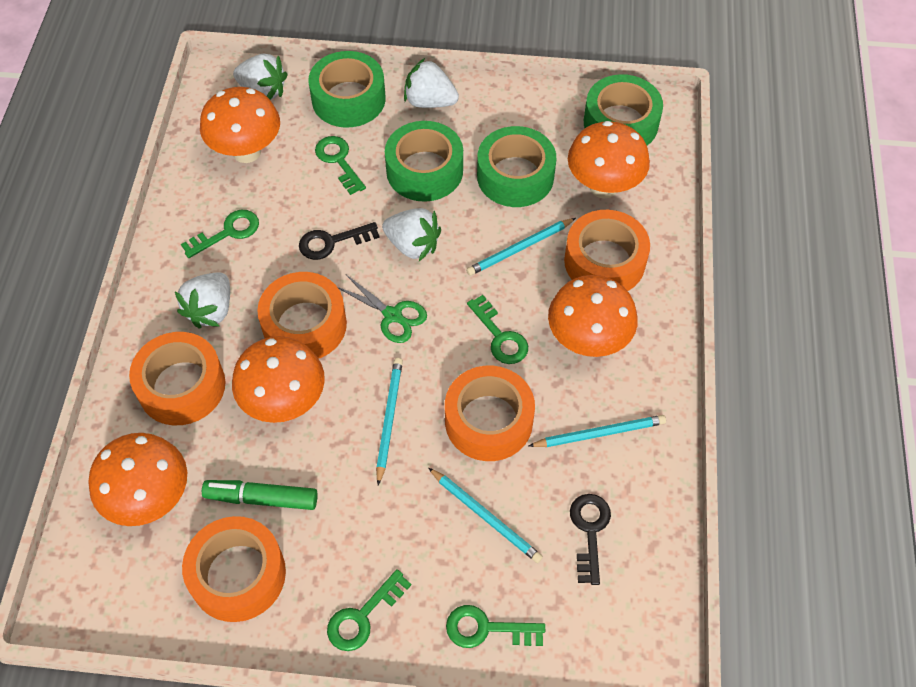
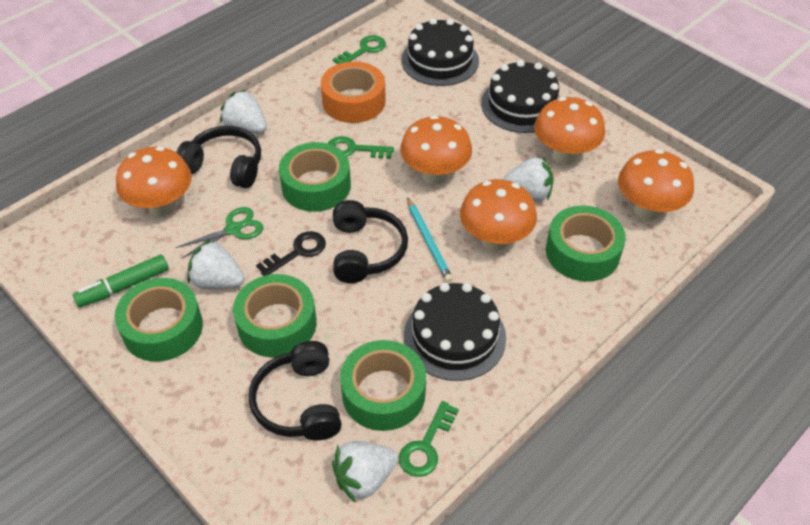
black cake: none = 0 -> [401,18,479,86] [404,283,506,381] [481,60,560,133] = 3
black headphones: none = 0 -> [176,126,261,188] [249,341,342,440] [333,200,408,283] = 3
black key: [299,222,380,260] [570,494,611,585] = 2 -> [256,231,326,276] = 1
green key: [181,210,259,258] [315,136,366,195] [327,569,411,651] [446,605,545,648] [467,295,528,364] = 5 -> [328,136,394,159] [333,35,386,64] [399,401,459,477] = 3
green tape: [309,51,386,128] [385,121,463,202] [477,126,556,207] [584,74,663,145] = 4 -> [115,278,203,362] [233,274,317,358] [279,142,351,212] [340,340,426,431] [546,205,626,282] = 5
orange tape: [129,332,225,425] [182,516,286,622] [257,272,347,359] [445,366,535,461] [564,210,650,291] = 5 -> [321,61,386,123] = 1
turquoise pencil: [376,358,403,486] [428,468,543,563] [466,218,576,276] [529,415,666,447] = 4 -> [407,197,453,282] = 1

